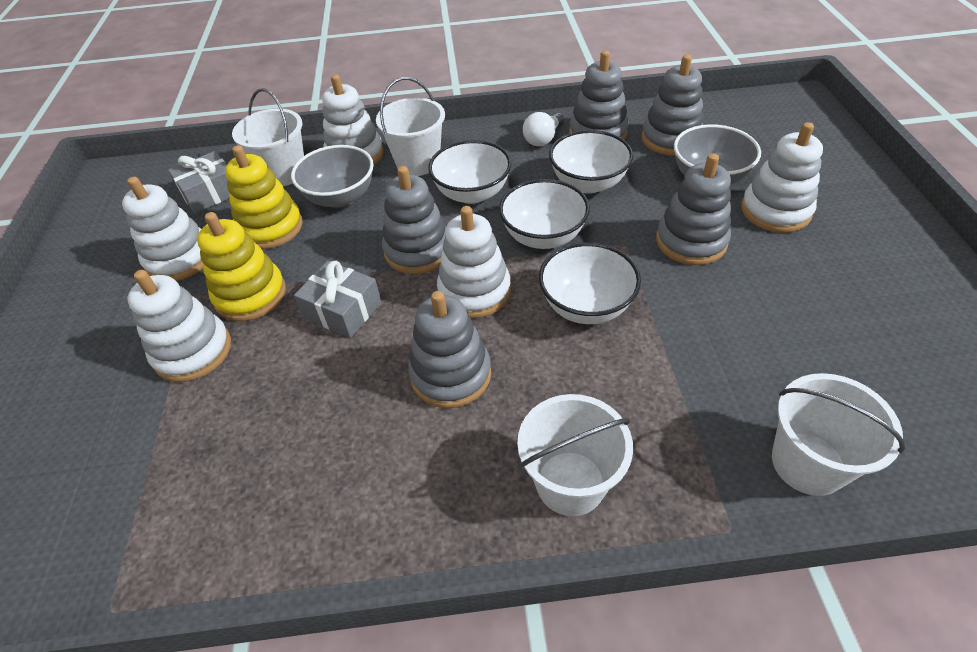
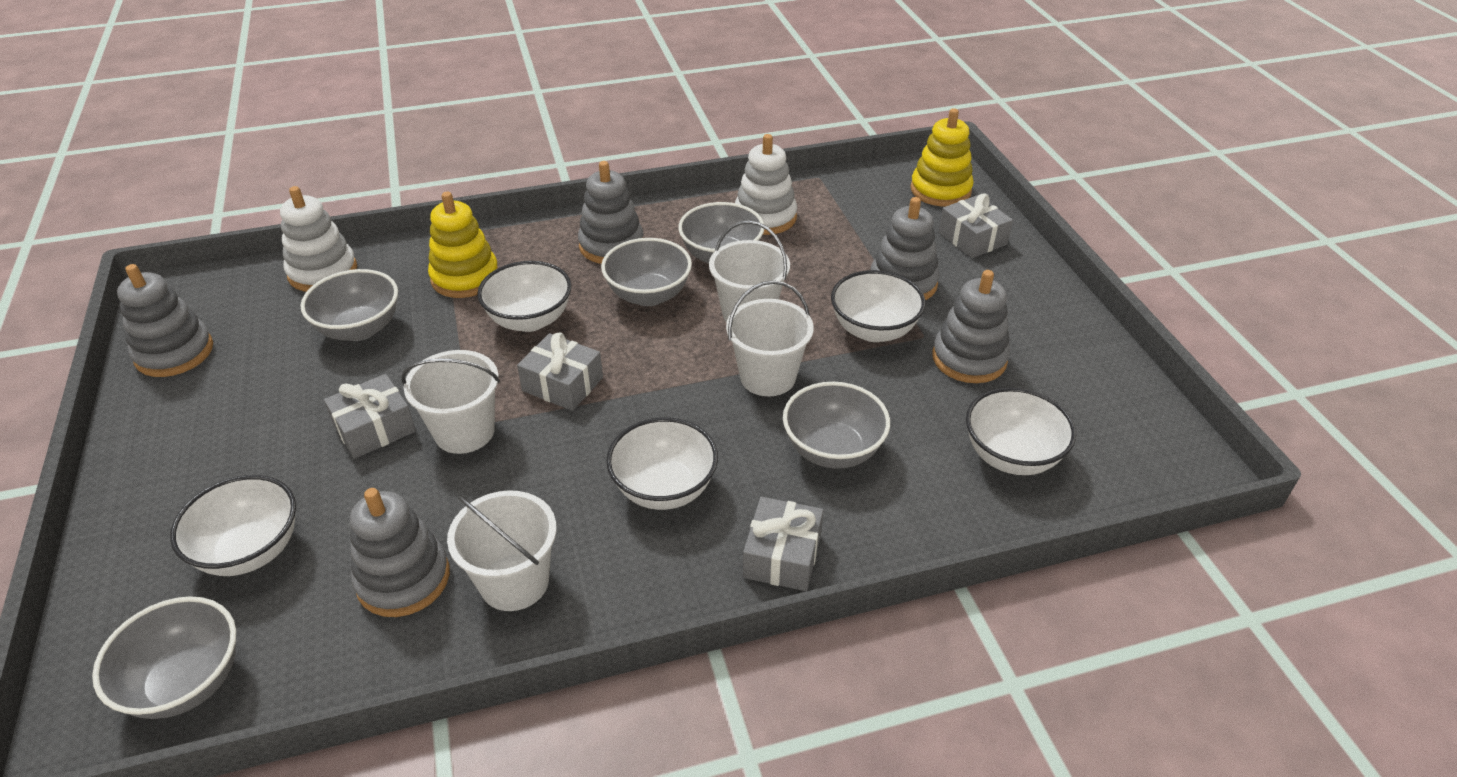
grey bowl: [291,145,374,208] [674,124,761,185] = 2 -> [92,596,236,719] [301,269,398,341] [601,238,692,306] [678,202,764,263] [783,382,890,469] = 5
grey gift: [168,151,230,213] [294,261,381,338] = 2 -> [324,374,416,459] [517,332,603,411] [743,497,824,591] [939,193,1013,258] = 4
white bowl: [428,140,512,204] [499,179,590,249] [539,242,641,324] [549,130,633,194] = 4 -> [170,475,296,576] [477,261,572,332] [606,417,718,510] [831,270,926,342] [966,387,1076,475] = 5
white light bulb: [523,112,564,146] = 1 -> none = 0
white stacking toy: [122,177,203,281] [128,270,231,382] [322,74,384,165] [437,206,511,318] [741,122,823,233] = 5 -> [280,186,357,292] [735,134,797,235] = 2

